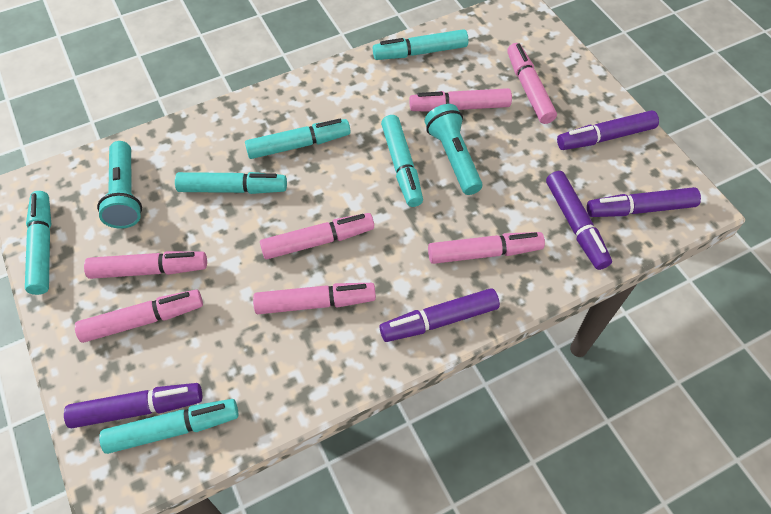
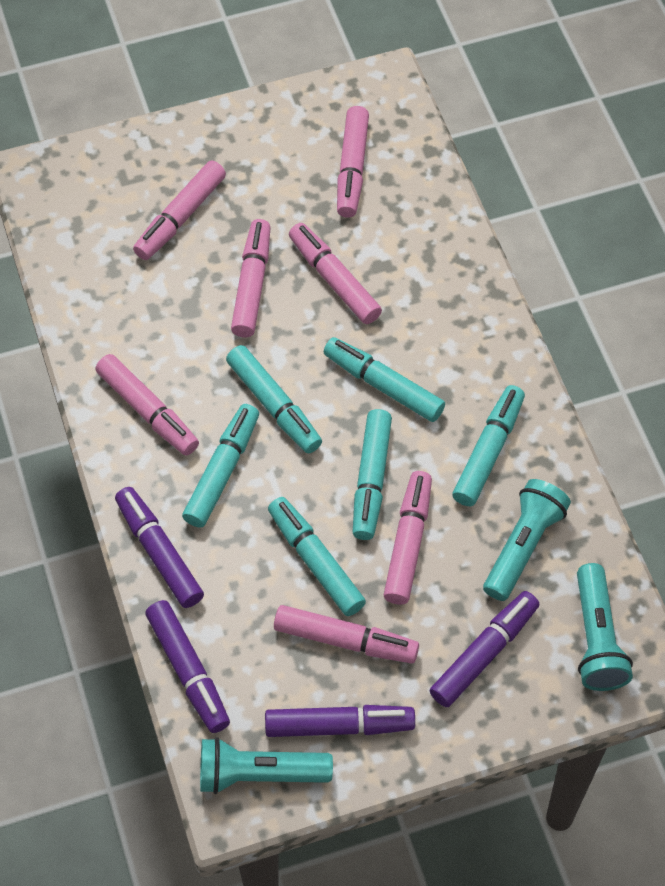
purple marker: [64,383,202,428] [379,288,500,342] [546,171,612,270] [557,110,659,150] [587,187,701,217] = 5 -> [115,487,204,608] [145,600,230,733] [265,705,415,737] [429,591,539,707] = 4
turquoise flashlight: [97,141,142,229] [425,104,483,195] = 2 -> [200,737,333,794] [483,479,571,601] [577,563,633,691] = 3

